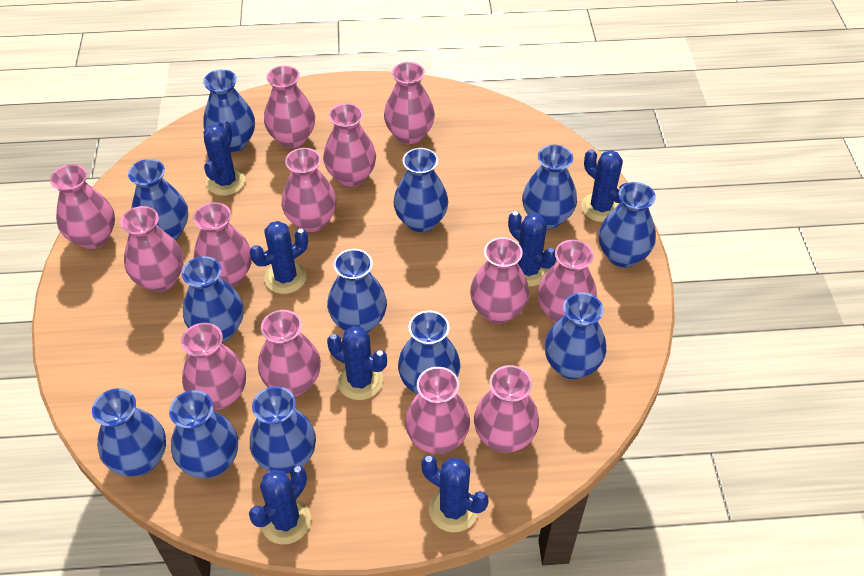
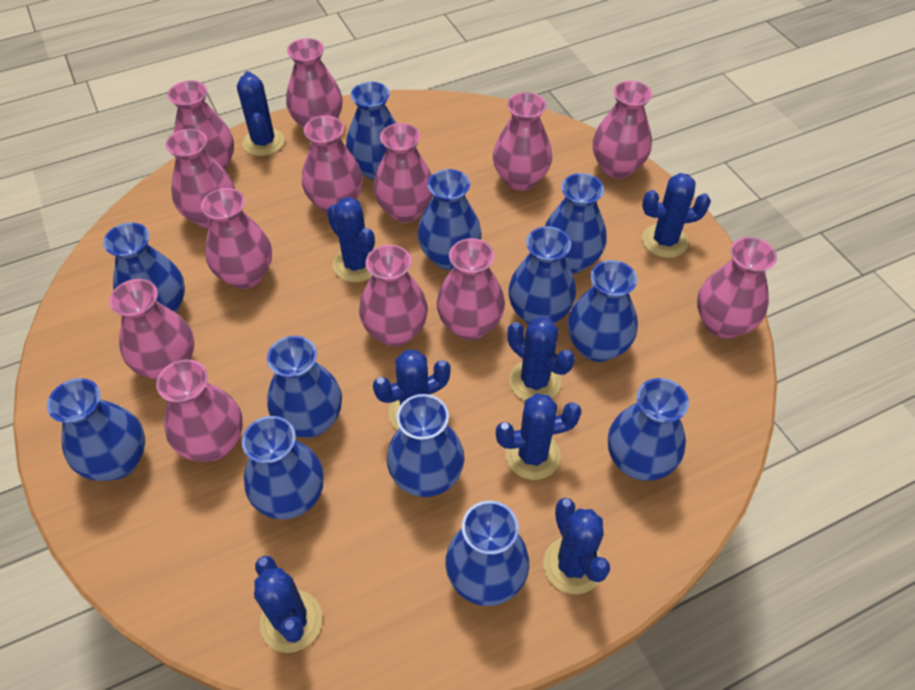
blue cactus: [204,120,245,196] [249,466,311,544] [250,221,308,294] [327,326,387,400] [421,455,489,532] [508,211,556,287] [581,149,627,222] = 7 -> [237,71,284,156] [254,556,322,653] [327,197,375,282] [373,350,451,430] [496,393,582,480] [507,316,575,401] [543,498,610,594] [642,173,711,258] = 8

